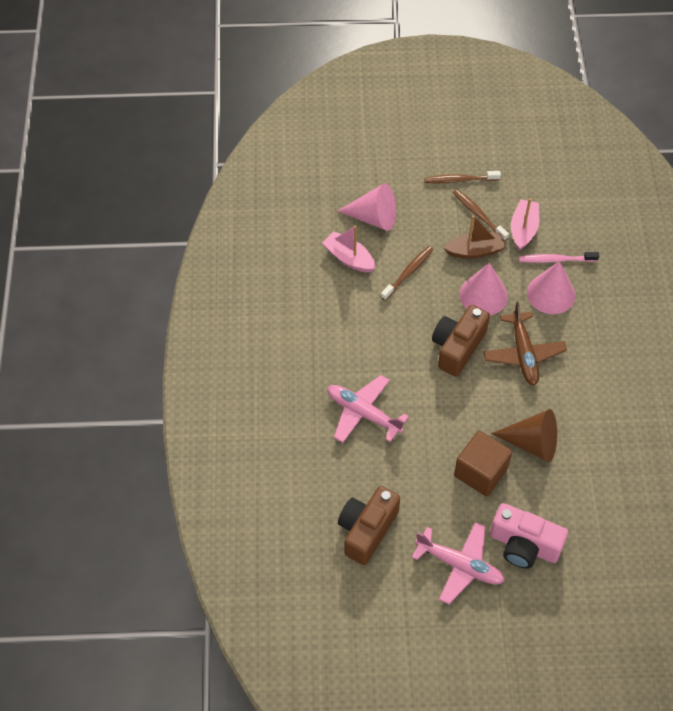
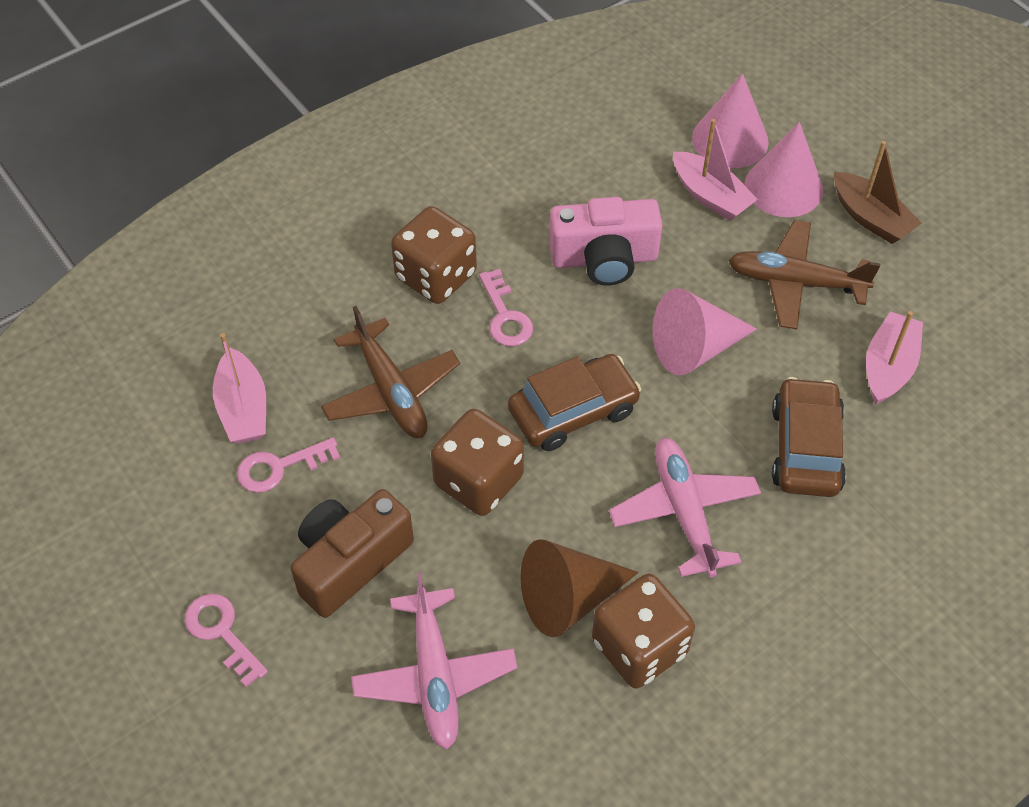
brown camera: [338,486,400,565] [432,305,490,377] = 2 -> [291,489,414,618] = 1
brown car: none = 0 -> [508,354,642,451] [772,377,846,497] = 2
brown cube: [454,431,512,496] = 1 -> none = 0
brown dice: none = 0 -> [391,206,477,304] [431,409,524,516] [592,574,695,688] = 3
brown plane: [483,301,567,386] = 1 -> [321,306,460,438] [728,220,880,330] = 2
brown toothbrush: [381,246,434,301] [424,171,501,183] [453,189,509,241] = 3 -> none = 0
pink boat: [322,226,376,273] [511,198,539,251] = 2 -> [213,333,266,444] [673,119,758,221] [866,311,923,404] = 3
pink key: none = 0 -> [185,594,268,687] [237,438,340,493] [479,269,533,346] = 3
pink toothbrush: [519,252,599,263] = 1 -> none = 0

